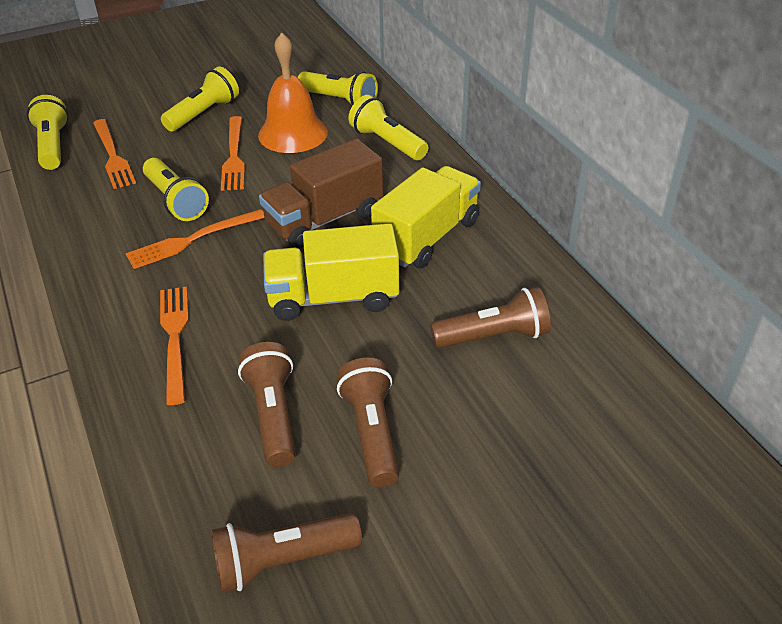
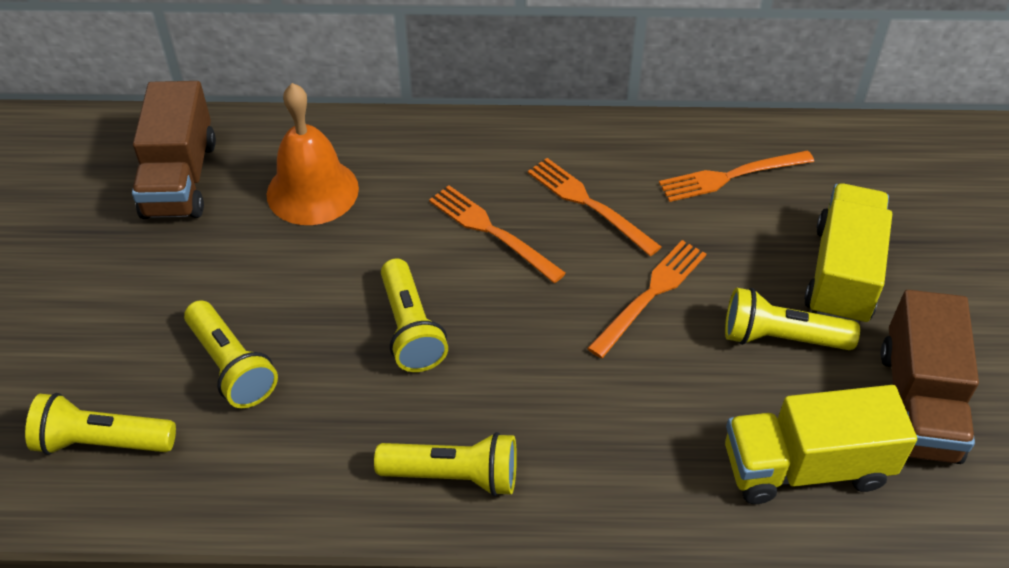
brown flashlight: [211,513,362,593] [238,342,296,467] [337,358,399,487] [430,287,551,348] = 4 -> none = 0
brown truck: [259,139,383,248] = 1 -> [132,81,216,219] [881,290,979,464] = 2

